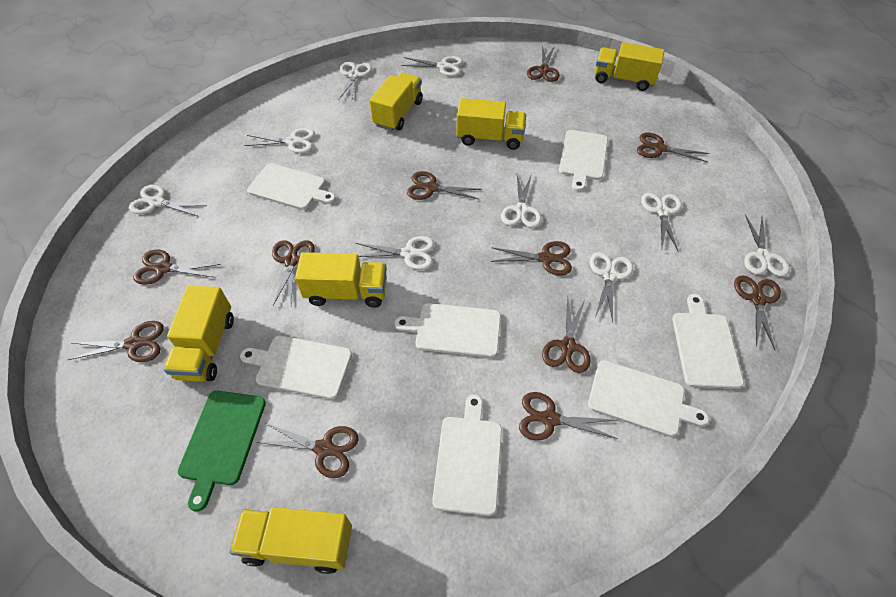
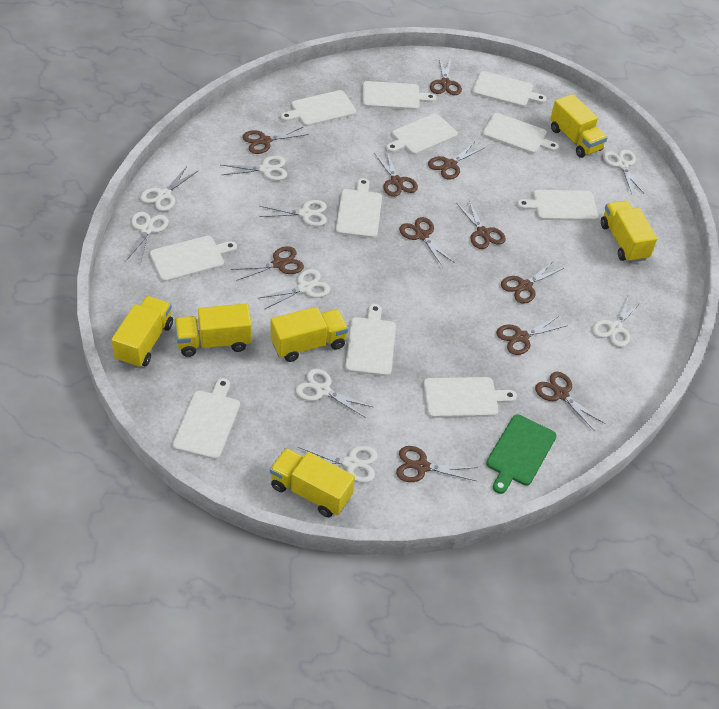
white cutting board: [240,336,352,399] [247,163,336,210] [395,303,501,358] [432,394,502,516] [559,130,608,191] [588,360,709,437] [672,294,744,389] = 7 -> [150,236,237,282] [173,378,240,459] [281,90,356,126] [336,178,382,238] [345,304,396,376] [363,81,436,110] [386,113,458,155] [424,377,517,418] [472,71,546,107] [482,113,559,154] [517,190,598,221] = 11

